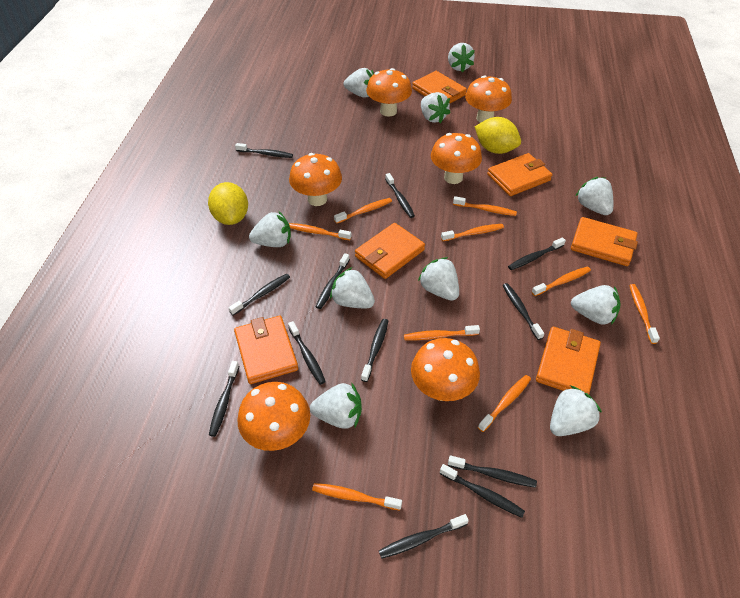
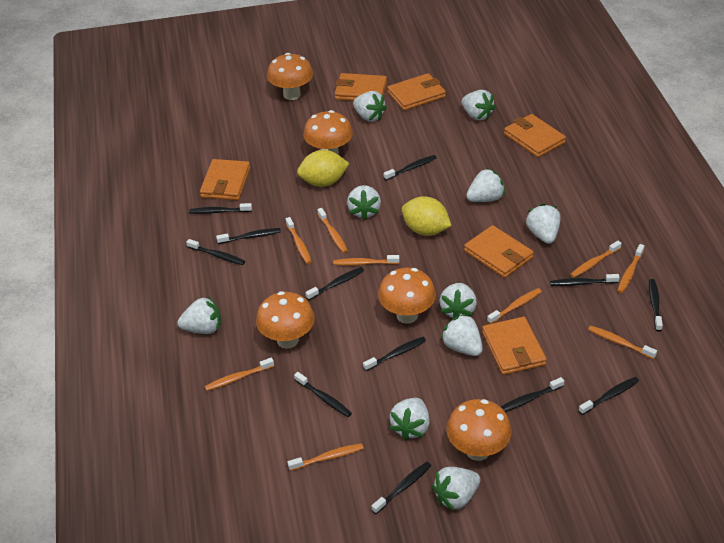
orange mushroom: [238,382,310,451] [289,153,342,206] [366,68,412,117] [411,338,480,401] [431,133,482,184] [465,75,512,123] = 6 -> [256,291,315,349] [267,53,313,100] [303,110,353,155] [378,268,436,324] [446,399,512,461] = 5

